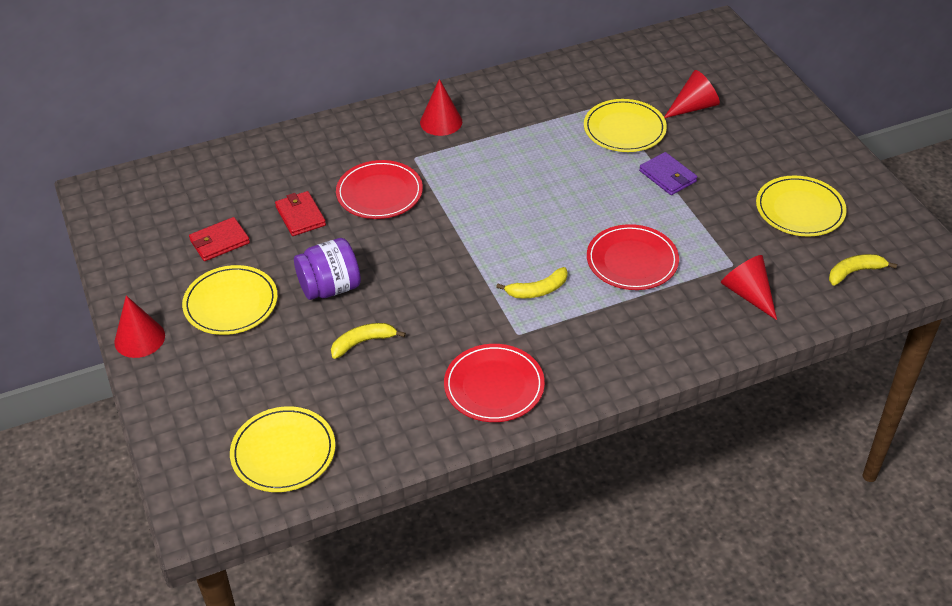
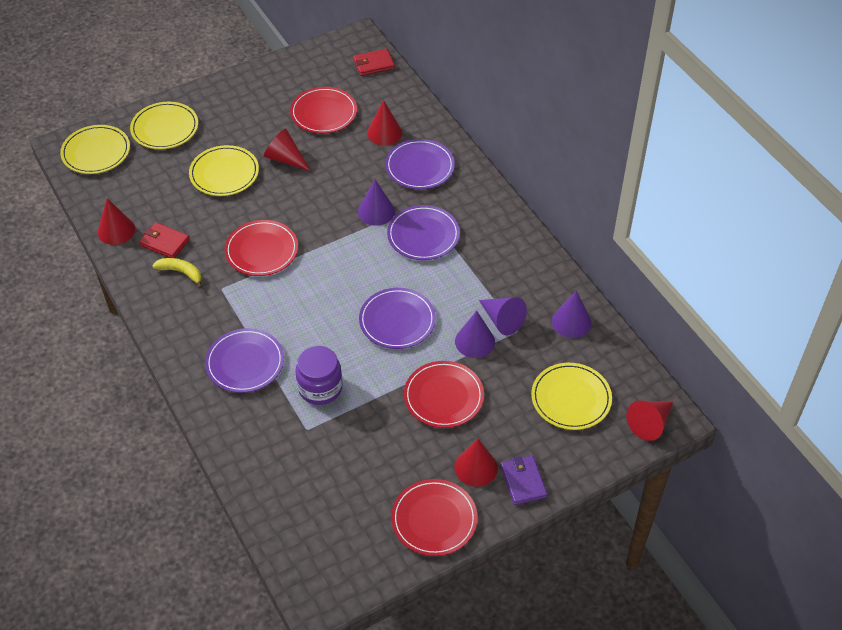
purple cone: none = 0 -> [358,180,395,226] [455,311,495,358] [479,297,527,335] [552,291,592,338] = 4
purple plate: none = 0 -> [205,328,284,393] [359,288,436,349] [385,139,455,189] [387,205,460,260] = 4
red cone: [114,296,165,358] [420,79,462,136] [664,70,720,118] [721,255,777,320] = 4 -> [97,199,135,245] [264,129,310,171] [367,100,402,146] [454,439,498,487] [626,401,673,441] = 5
red plate: [336,160,423,219] [444,344,545,422] [587,224,679,290] = 3 -> [225,220,298,276] [290,87,357,134] [391,479,478,556] [404,361,484,428] = 4
yellow banana: [331,323,406,359] [496,267,568,298] [829,254,897,286] = 3 -> [152,258,202,288] = 1

